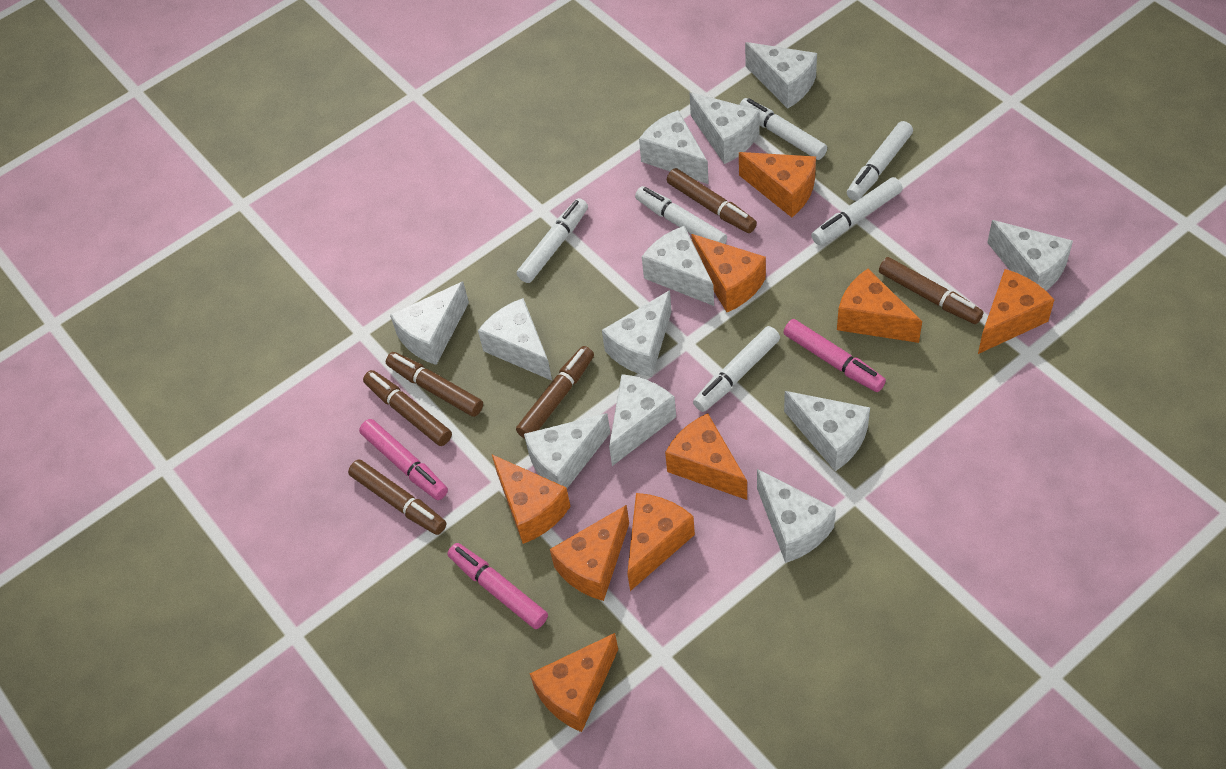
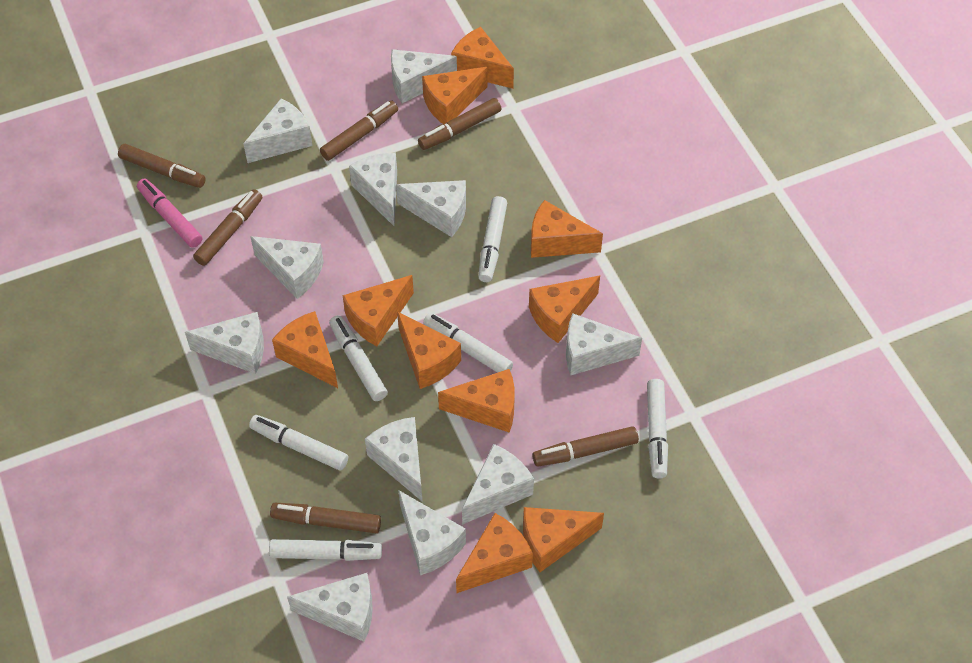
orange cheese: [492,455,571,544] [530,633,618,732] [550,505,629,601] [627,493,695,591] [665,413,747,500] [691,234,766,312] [739,152,816,217] [837,269,922,343] [978,269,1054,354] = 9 -> [272,311,338,388] [342,275,414,346] [397,312,461,389] [422,67,487,124] [438,369,515,433] [451,27,514,89] [456,513,533,593] [523,507,604,572] [529,276,600,343] [531,200,603,258] = 10
pink marker: [359,419,448,500] [447,543,548,629] [783,319,886,392] = 3 -> [137,179,202,248] = 1
white cheese: [390,282,469,365] [478,298,552,381] [524,413,610,488] [602,290,672,377] [609,374,676,466] [639,110,709,184] [642,226,714,306] [689,92,760,164] [745,42,817,109] [757,469,836,563] [784,391,870,471] [987,220,1073,291] = 12 -> [185,312,264,374] [243,98,313,163] [250,236,324,299] [287,573,373,642] [349,153,397,226] [365,417,423,502] [391,49,457,103] [396,180,466,237] [398,490,466,575] [462,444,534,525] [566,313,642,376] = 11

